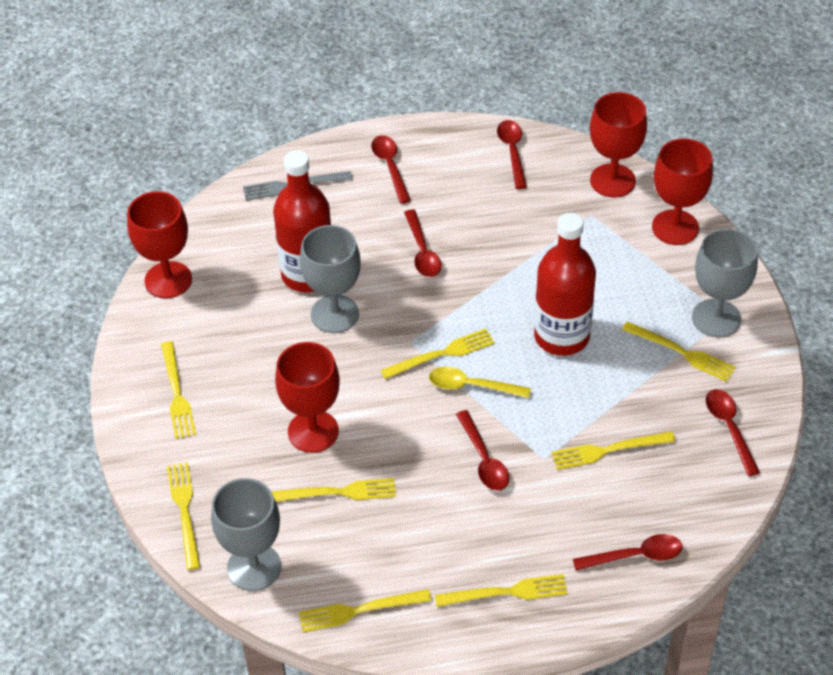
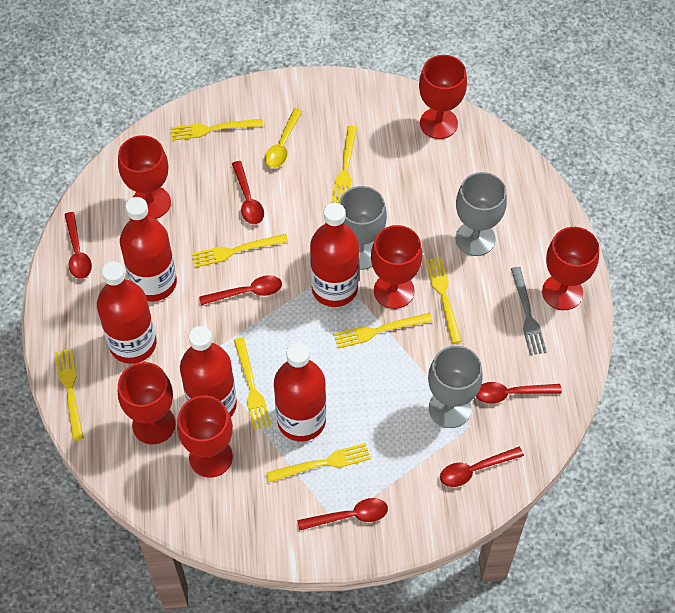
red bottle: [273,150,331,292] [534,213,596,356] = 2 -> [97,261,156,364] [120,197,177,301] [180,326,237,417] [274,343,326,442] [310,203,359,307] = 5
red goblet: [127,191,192,298] [275,342,340,453] [590,92,647,197] [652,138,713,245] = 4 -> [118,135,171,219] [118,362,176,445] [177,396,233,478] [371,225,422,309] [419,55,467,139] [542,227,599,310] = 6

